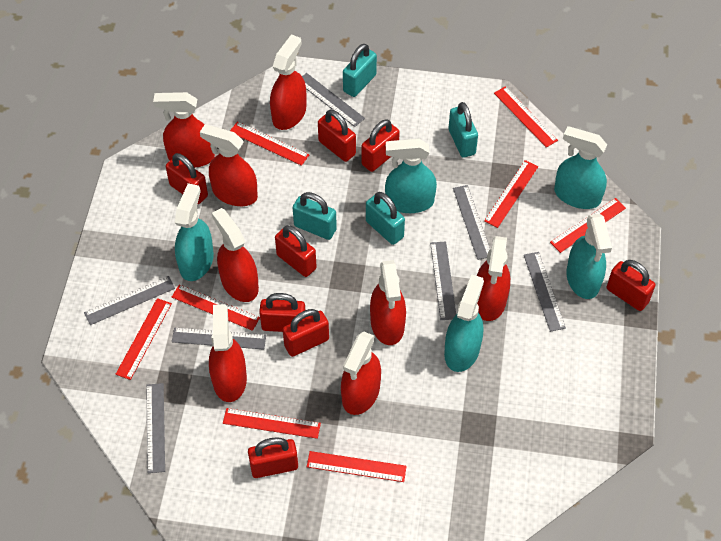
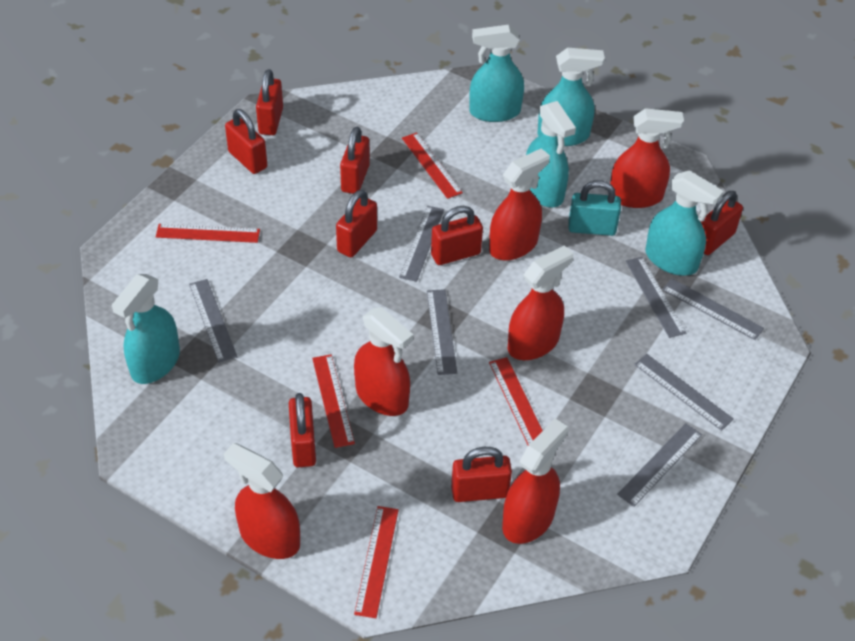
red ruler: [116,298,172,380] [172,284,260,331] [223,408,321,439] [230,121,309,166] [307,451,407,482] [484,160,538,228] [494,86,558,148] [550,198,626,253] = 8 -> [156,224,260,243] [312,354,355,448] [354,506,399,618] [402,133,463,199] [489,357,543,445] = 5
red spray bottle: [153,92,215,168] [200,124,258,206] [209,304,247,402] [212,208,259,302] [270,34,306,130] [341,331,381,415] [370,260,406,345] [477,236,510,321] = 8 -> [224,443,300,559] [354,307,413,416] [489,148,550,261] [502,419,568,544] [508,245,574,360] [610,108,684,208] = 6
turquoise padlock: [293,192,337,240] [343,44,377,97] [366,192,405,245] [449,102,478,158] = 4 -> [568,180,621,236] = 1

